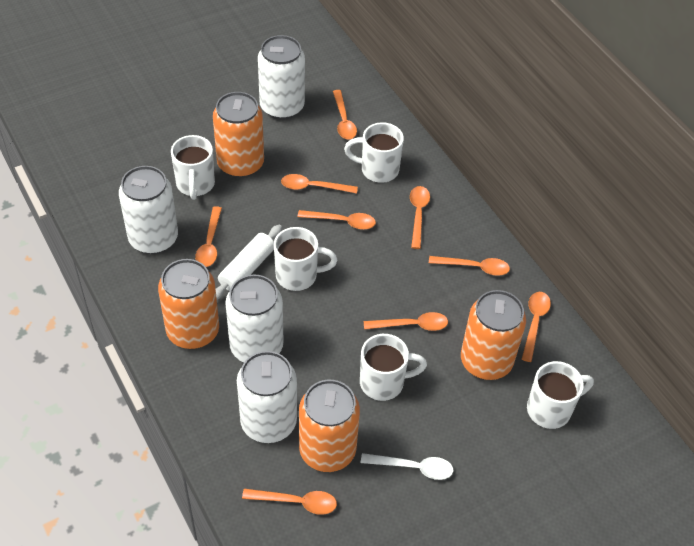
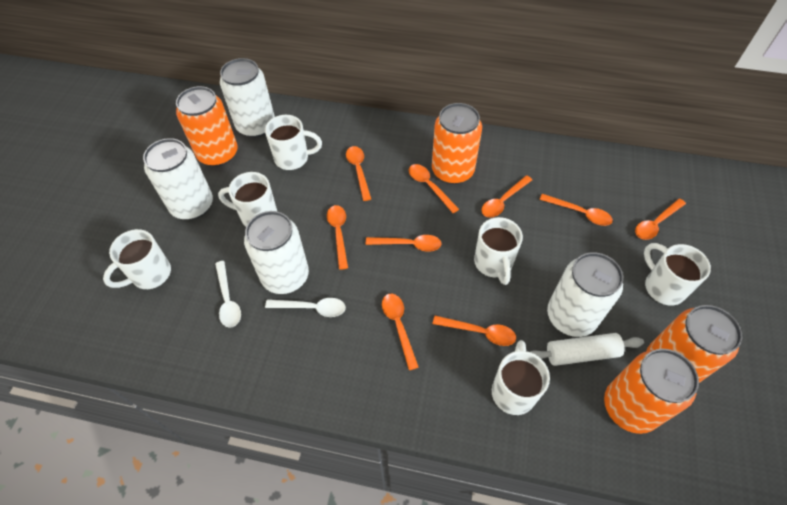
white mug: [171,135,215,200] [274,227,337,291] [344,122,404,183] [360,334,427,401] [527,361,594,429] = 5 -> [103,229,171,289] [218,172,277,226] [265,115,322,170] [474,217,523,285] [492,340,550,415] [644,243,711,306] = 6
white spoon: [361,453,453,480] = 1 -> [215,261,241,328] [265,298,346,317] = 2

